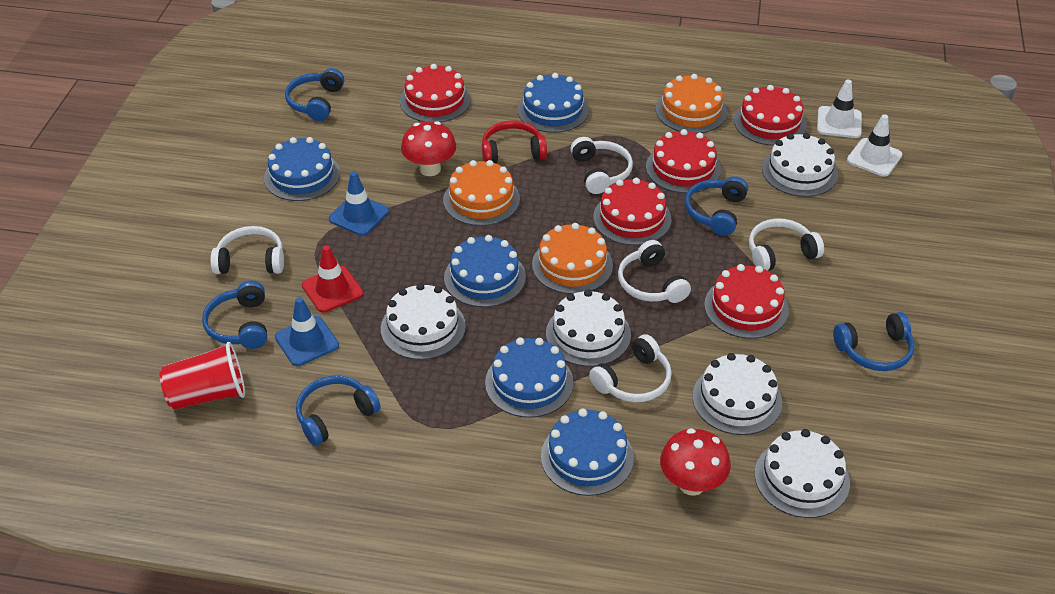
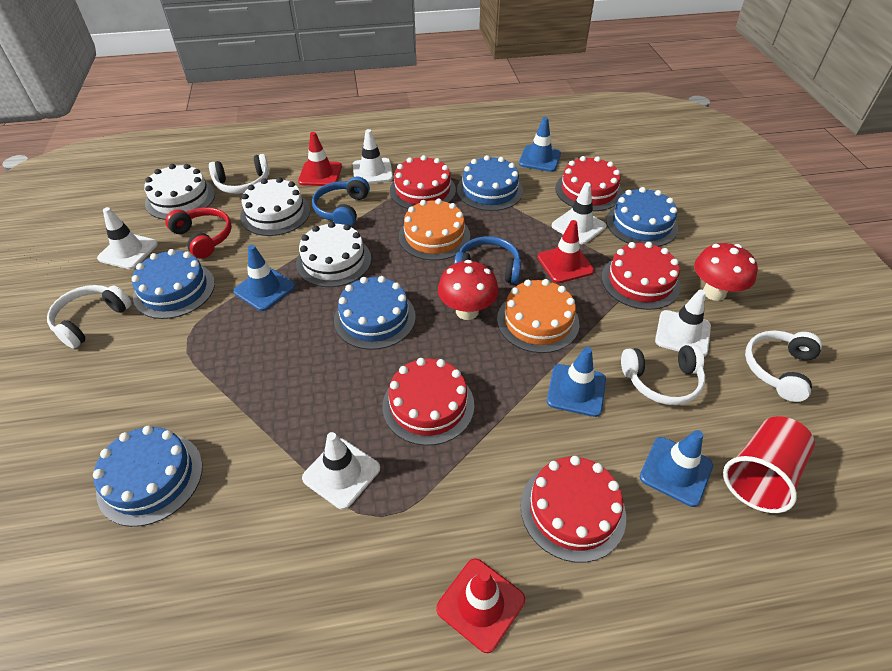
blue headphones: [202,281,267,349] [285,68,344,121] [296,376,381,446] [685,176,748,236] [833,312,915,371] = 5 -> [312,177,370,227] [454,236,521,284] = 2
blue traffic cone: [275,297,339,366] [329,171,389,236] = 2 -> [233,245,295,311] [519,117,561,172] [547,347,606,417] [640,430,713,507] = 4
orange cake: [443,160,520,226] [532,223,613,294] [656,74,727,133] = 3 -> [399,198,470,260] [497,279,579,353] = 2
red traffic cone: [302,245,363,313] = 1 -> [298,132,342,186] [436,559,525,653] [537,220,594,283] = 3
white cake: [381,283,466,360] [546,289,631,367] [692,353,782,435] [755,429,850,518] [762,133,838,197] = 5 -> [144,164,215,220] [240,177,310,236] [296,222,371,287] = 3
white headphones: [210,226,284,274] [570,137,633,194] [589,334,672,402] [618,240,691,303] [749,218,824,271] = 5 -> [47,285,132,349] [209,154,270,194] [621,345,705,405] [745,330,822,402] = 4
white traffic cone: [817,80,862,138] [847,114,902,177] = 2 -> [97,207,158,269] [302,432,380,510] [353,129,393,183] [552,183,606,244] [655,290,711,357] = 5

